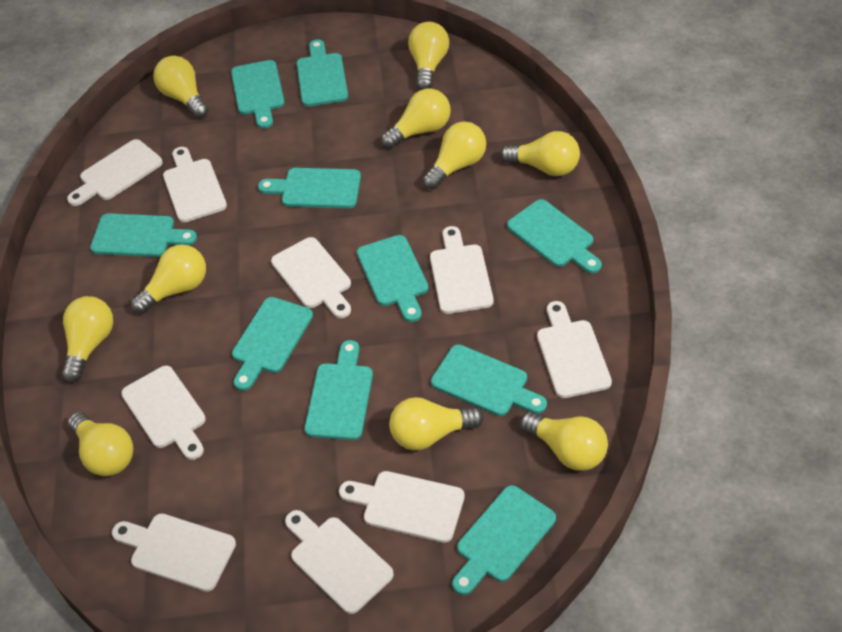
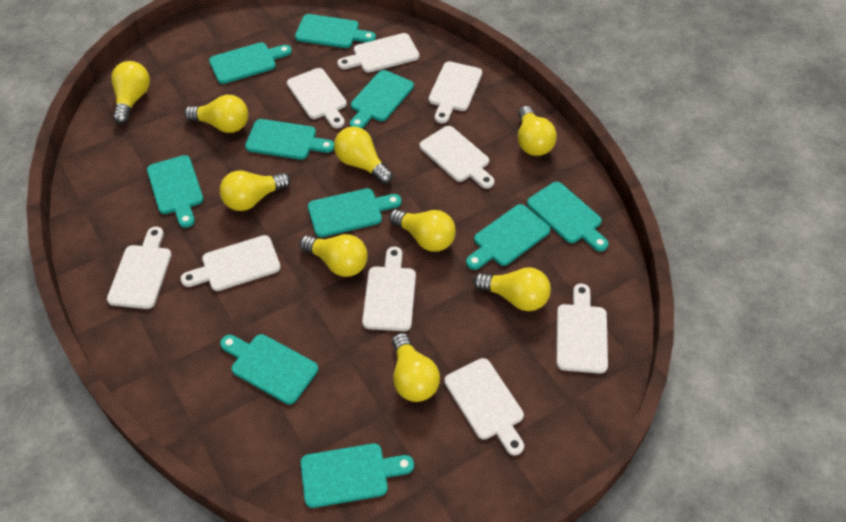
yellow light bulb: [61,296,113,382] [68,412,133,476] [131,244,206,314] [153,56,209,118] [381,89,451,149] [389,397,483,450] [408,22,449,90] [423,121,486,189] [500,131,580,176] [520,412,608,471] = 10 -> [111,61,150,124] [184,95,248,133] [220,171,291,211] [300,234,368,277] [334,126,393,184] [389,209,456,252] [392,333,440,402] [473,267,551,311] [518,106,557,156] = 9

